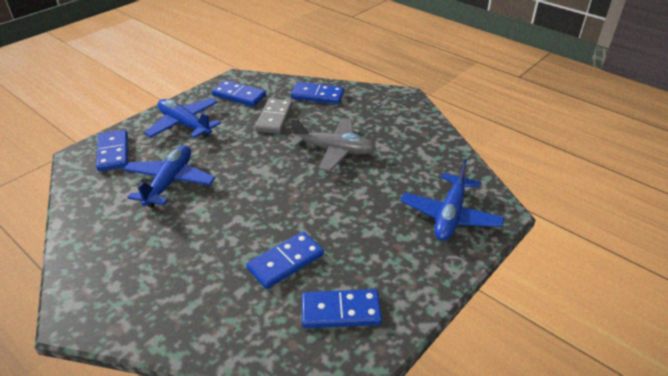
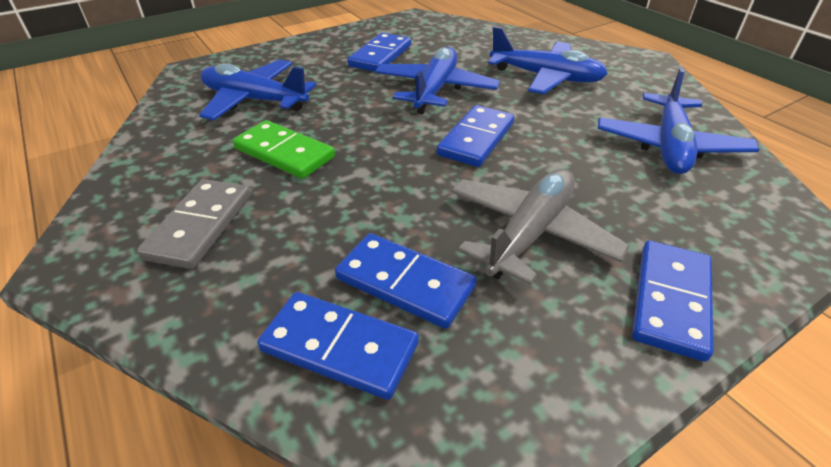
blue plane: [123,145,215,208] [144,98,221,138] [400,159,504,241] = 3 -> [199,59,316,120] [375,47,500,114] [488,26,608,94] [598,67,759,174] = 4
green domino: none = 0 -> [233,120,335,179] = 1

